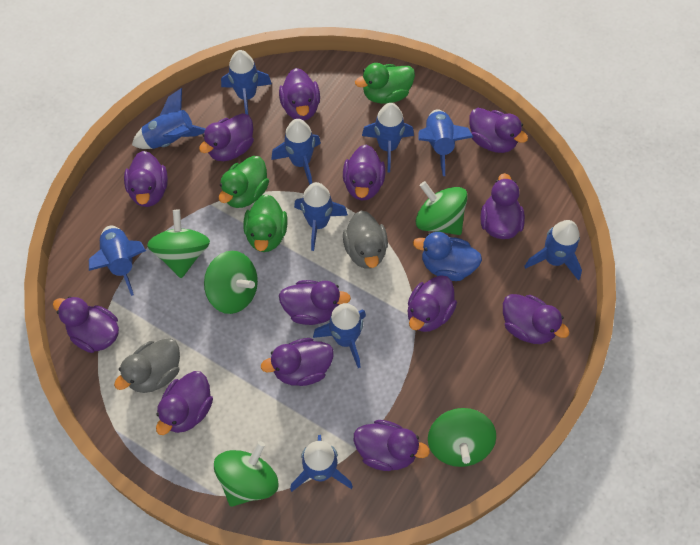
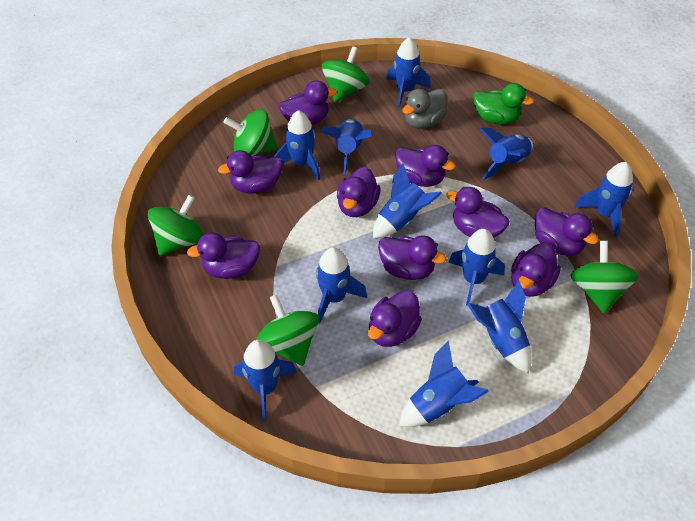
blue duck: [413,232,482,281] = 1 -> none = 0
blue rocket: [89,225,146,296] [132,88,206,149] [221,50,272,115] [271,119,321,185] [290,435,353,492] [294,182,348,251] [313,303,366,368] [362,103,414,172] [418,109,473,176] [524,220,582,281] = 10 -> [234,340,297,421] [274,110,320,180] [316,247,367,323] [320,119,372,174] [373,163,442,238] [386,37,431,108] [399,341,489,427] [448,229,505,306] [467,281,532,373] [480,128,533,180] [574,162,633,238] = 11
green duck: [219,156,269,208] [243,194,287,252] [355,63,415,104] = 3 -> [473,83,534,125] = 1
grey duck: [114,338,180,393] [343,210,388,269] = 2 -> [402,89,448,129] = 1
purple duck: [53,296,119,353] [124,151,168,207] [156,371,213,435] [199,113,254,161] [261,338,334,386] [279,68,320,121] [279,280,351,325] [343,145,385,200] [354,420,430,471] [407,275,457,332] [470,108,528,153] [481,173,525,239] [503,294,570,344] = 13 -> [187,232,260,279] [218,150,283,194] [279,80,337,125] [337,167,380,217] [368,290,422,347] [378,235,447,280] [395,145,456,187] [446,187,509,238] [511,243,561,297] [535,207,599,256] = 10

